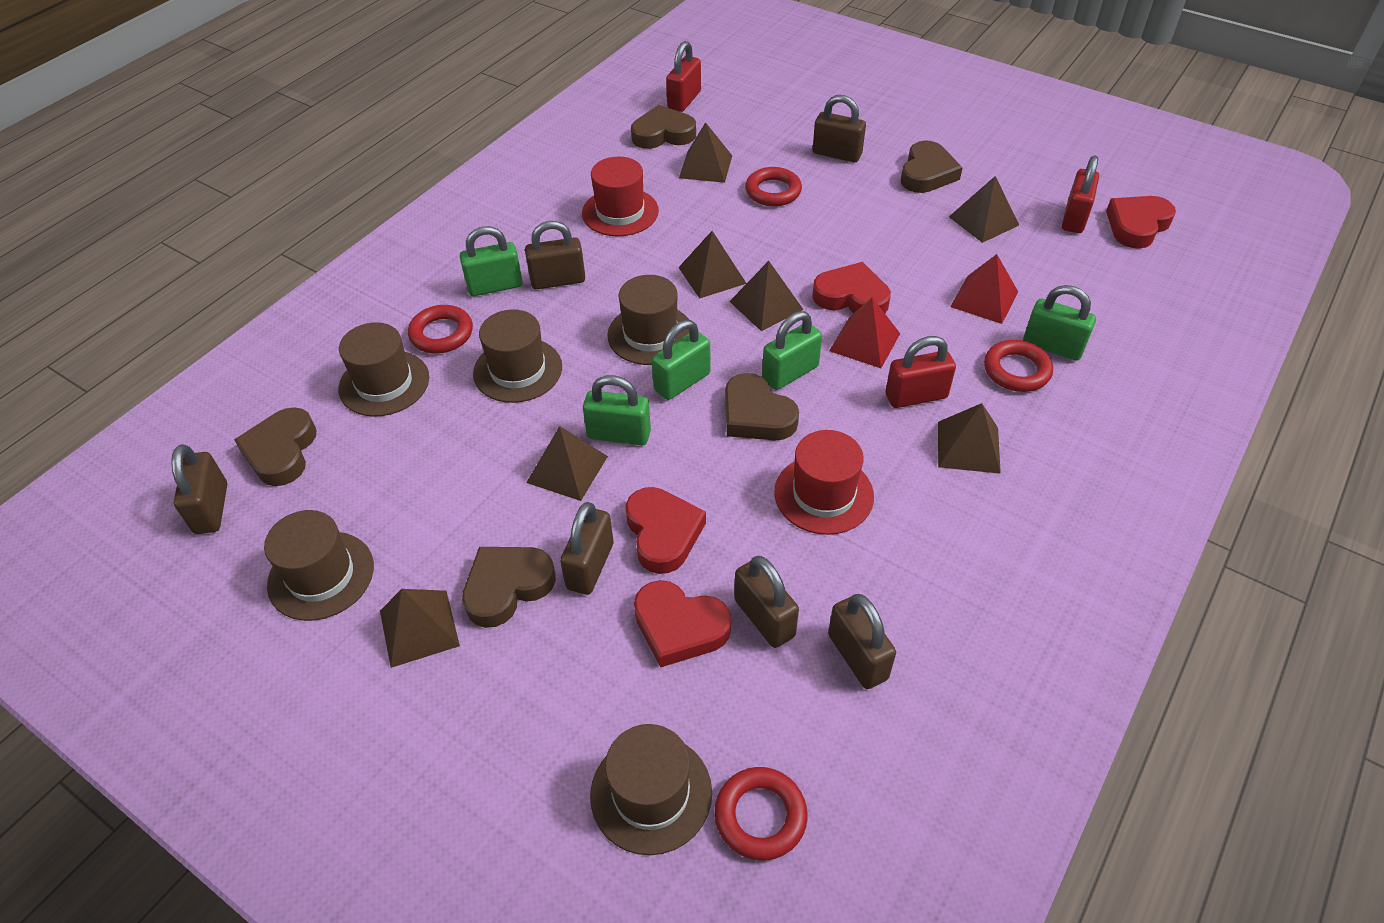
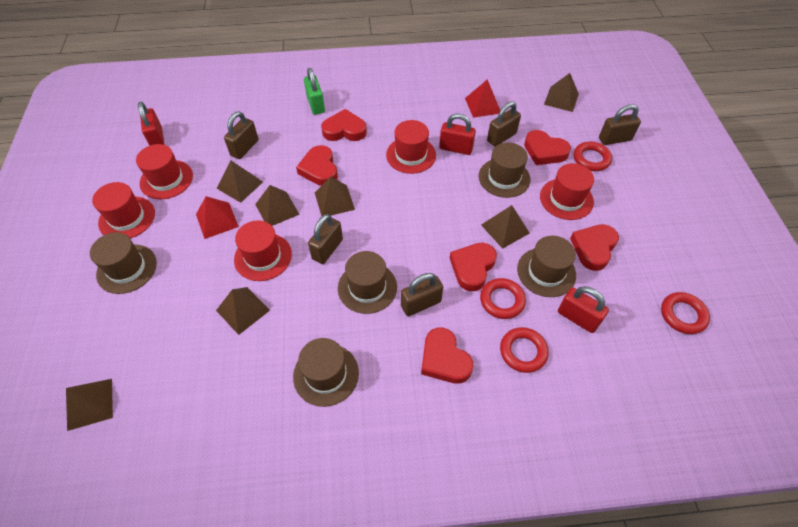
brown heart: [234,407,316,486] [462,547,556,628] [631,105,696,149] [725,373,799,440] [901,140,963,193] = 5 -> none = 0
brown padlock: [171,444,227,534] [525,221,585,290] [560,502,614,595] [734,556,799,648] [813,95,866,162] [828,594,896,689] = 6 -> [224,111,259,159] [308,214,343,264] [401,273,443,316] [487,101,521,147] [599,104,641,145] = 5
green padlock: [460,226,523,296] [583,375,651,446] [652,320,710,400] [762,311,822,390] [1023,285,1096,361] = 5 -> [304,68,325,115] = 1
red hat: [582,156,659,236] [774,430,874,535] = 2 -> [92,182,155,238] [136,144,193,199] [234,220,292,281] [386,120,436,174] [540,163,594,220] = 5
red heart: [626,487,706,574] [634,580,731,667] [812,262,891,313] [1106,196,1176,249] = 4 -> [296,145,338,186] [321,109,367,141] [421,328,473,384] [450,243,497,291] [524,130,571,165] [570,224,619,271] = 6

